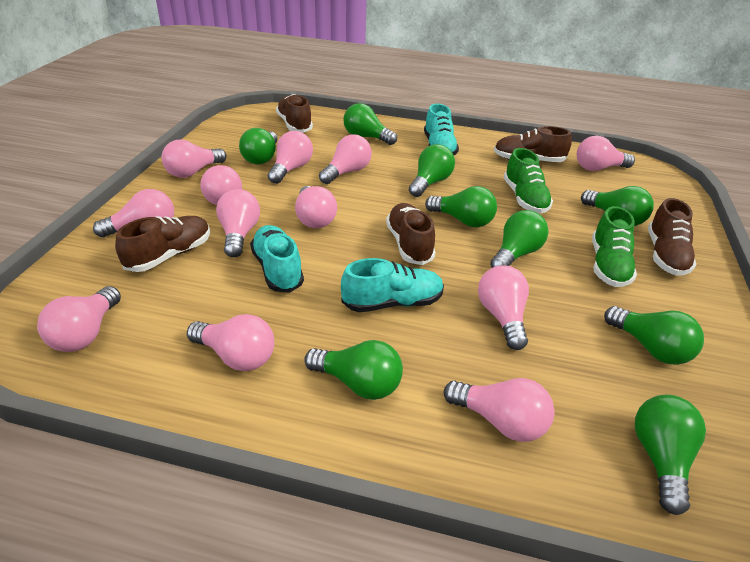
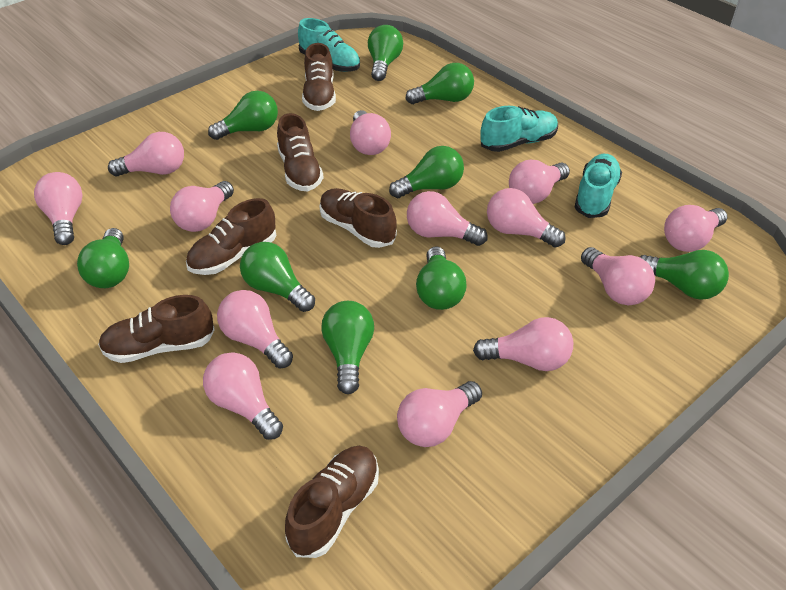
brown shoe: [115,216,210,272] [276,94,313,133] [386,203,436,265] [494,126,572,162] [648,198,697,276] = 5 -> [98,295,215,363] [186,198,276,275] [277,113,324,191] [285,446,379,558] [302,43,336,111] [319,188,397,248] = 6
green shoe: [503,148,553,214] [592,206,637,287] = 2 -> none = 0
pink light bulb: [37,286,121,352] [93,189,174,237] [162,139,227,178] [187,314,274,371] [200,165,242,205] [216,189,260,257] [268,131,313,184] [295,186,337,228] [319,134,372,184] [444,378,555,442] [478,265,529,350] [577,135,635,171] = 12 -> [34,172,83,245] [108,132,184,176] [170,181,234,232] [203,352,283,440] [217,290,293,368] [350,110,391,155] [397,381,482,447] [407,191,488,246] [473,317,573,371] [487,188,565,248] [509,160,570,204] [581,247,655,305] [664,205,727,252] = 13

